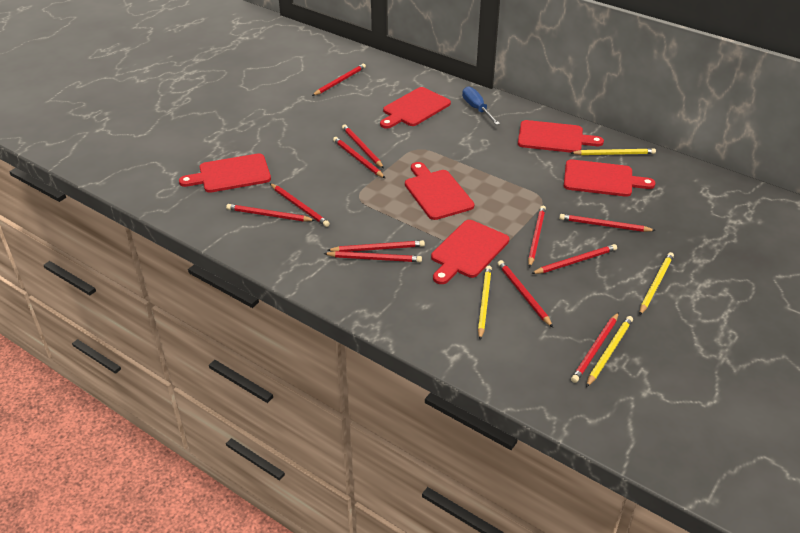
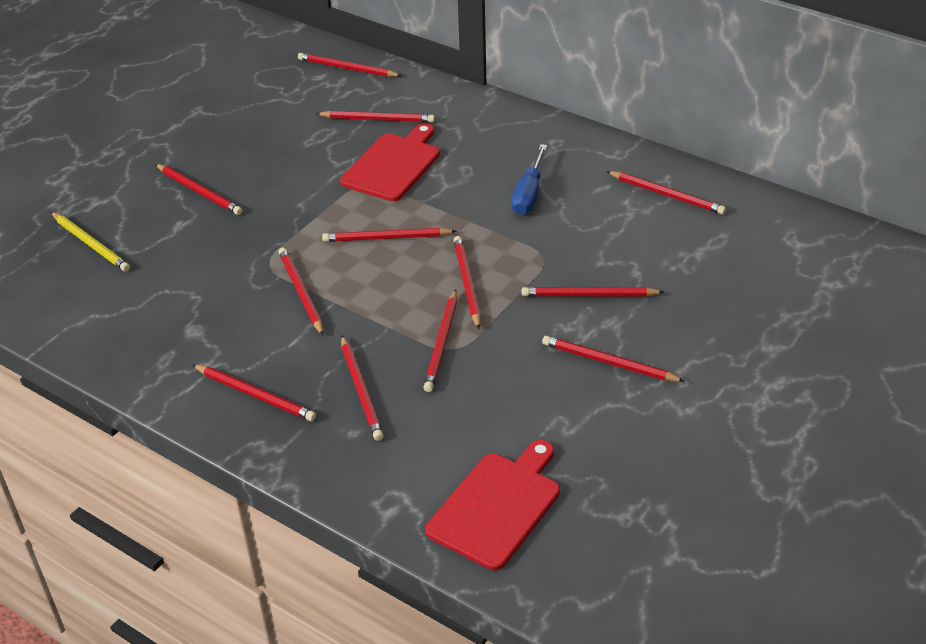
red cutting board: [179,153,271,193] [380,87,451,129] [405,162,474,220] [431,220,509,284] [518,120,604,153] [564,159,655,197] = 6 -> [340,123,440,201] [426,440,560,570] = 2
yellow pencil: [478,266,492,340] [571,148,656,155] [586,316,633,387] [639,252,674,315] = 4 -> [51,212,130,272] = 1

